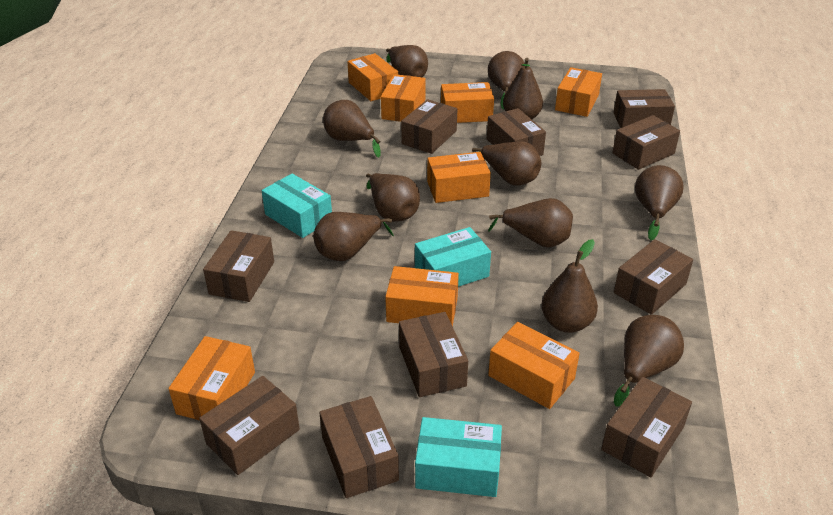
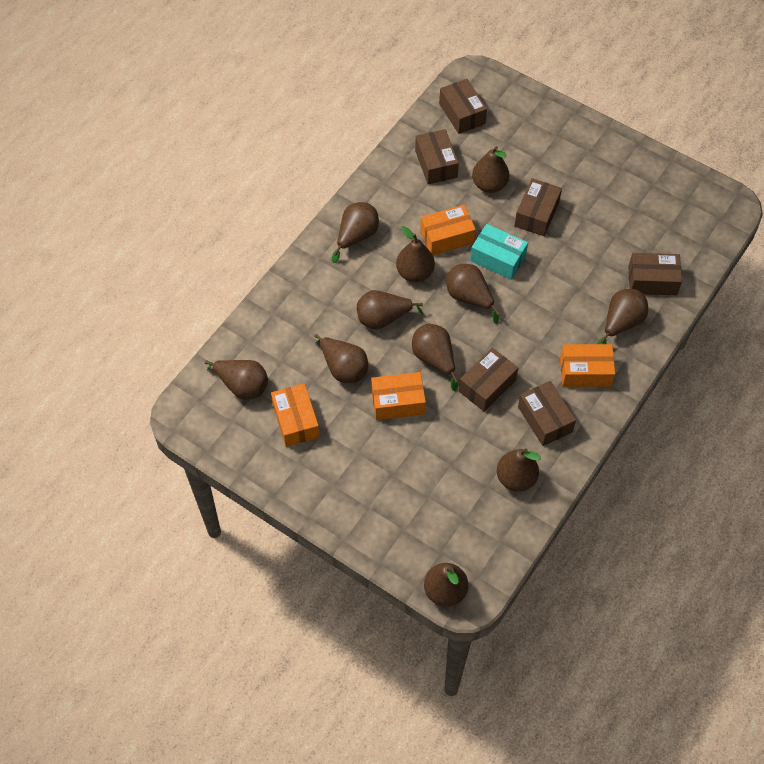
brown box: [199,376,300,475] [203,230,274,302] [319,396,399,498] [399,312,468,397] [401,99,457,154] [487,108,546,156] [601,377,692,477] [612,115,680,170] [613,89,675,128] [614,239,693,315] = 10 -> [415,129,459,184] [439,79,487,134] [459,348,518,412] [514,178,562,236] [518,381,576,446] [628,253,682,295] = 6
orange box: [168,336,255,421] [347,53,398,101] [381,74,426,122] [385,266,459,326] [427,152,491,203] [441,82,494,123] [488,322,580,409] [555,67,602,117] = 8 -> [271,383,320,447] [371,372,426,420] [420,205,476,255] [560,344,615,387] = 4
turquoise box: [262,174,332,238] [415,227,491,287] [415,417,502,497] = 3 -> [470,224,528,280] = 1

